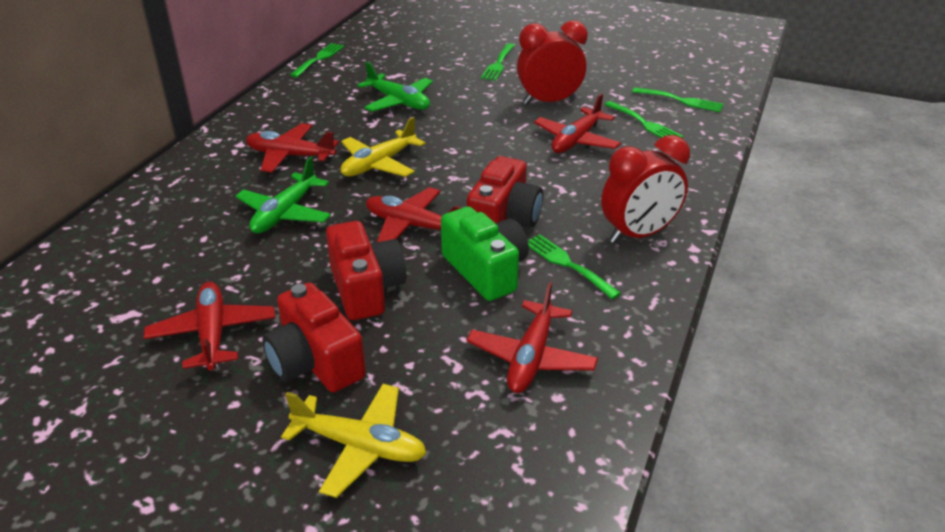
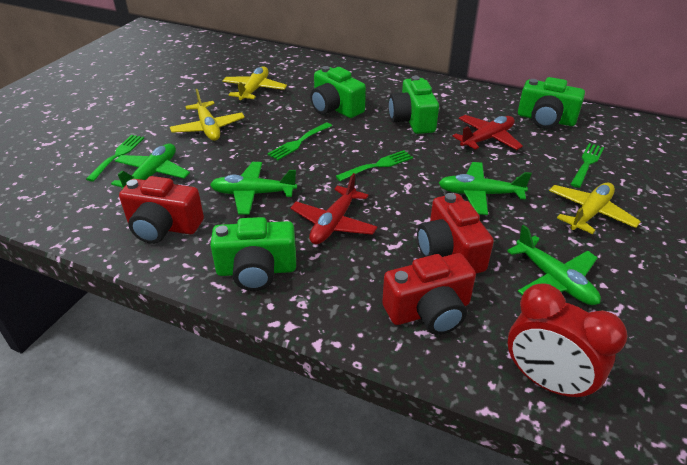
green camera: [441,206,529,301] = 1 -> [210,217,296,291] [310,66,366,118] [388,76,439,134] [518,77,585,129] = 4
green fork: [290,43,345,77] [481,43,515,81] [528,234,621,299] [604,101,683,138] [632,87,724,112] = 5 -> [86,135,144,182] [267,122,332,160] [336,150,413,181] [571,143,604,188] = 4
green plane: [235,157,331,233] [357,62,433,112] = 2 -> [111,144,190,189] [210,162,297,215] [439,162,532,215] [507,225,601,305] = 4
red clock: [517,20,588,105] [601,135,690,243] = 2 -> [508,284,628,402] = 1
red plane: [144,282,275,370] [246,123,339,173] [366,187,462,242] [467,282,598,393] [534,93,621,153] = 5 -> [290,173,377,245] [452,115,523,150] = 2
yellow plane: [281,384,427,498] [341,117,425,177] = 2 -> [170,89,245,141] [222,66,287,103] [549,182,641,234] = 3

